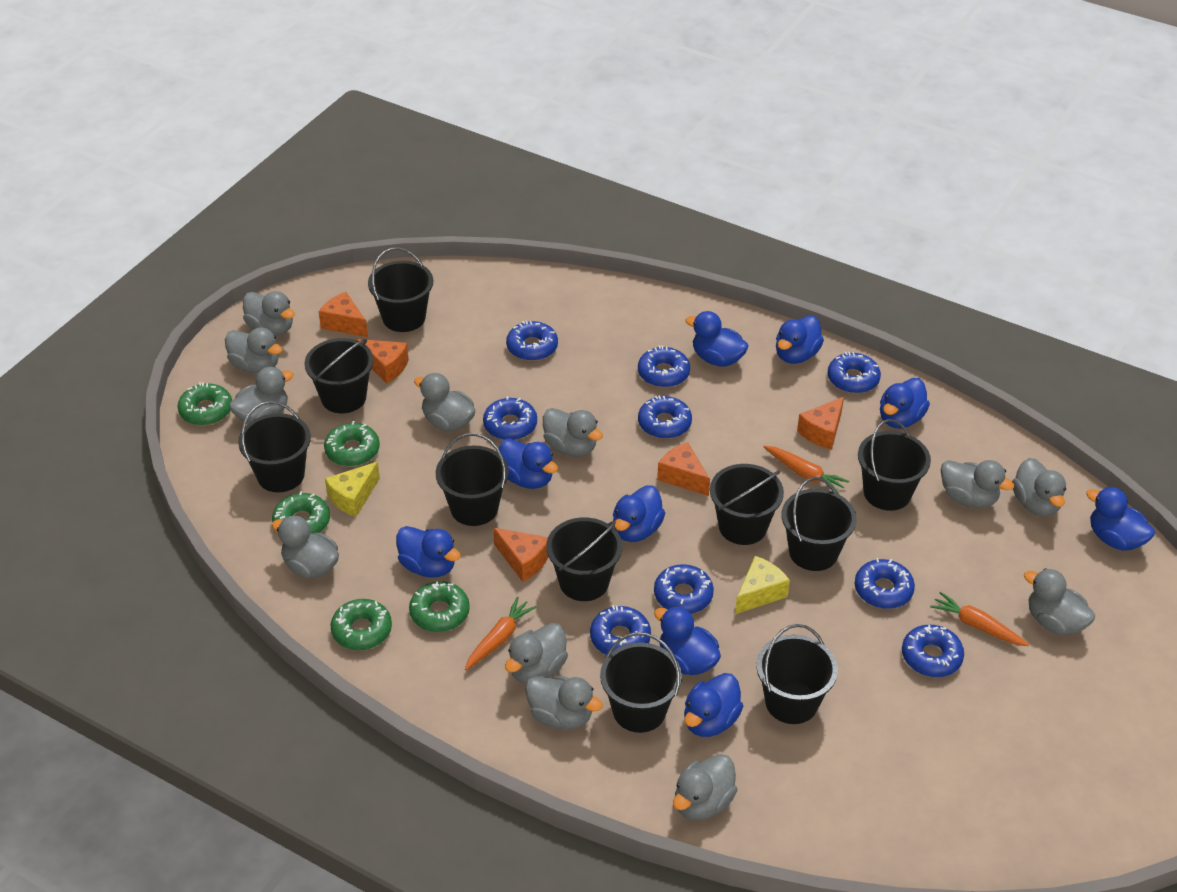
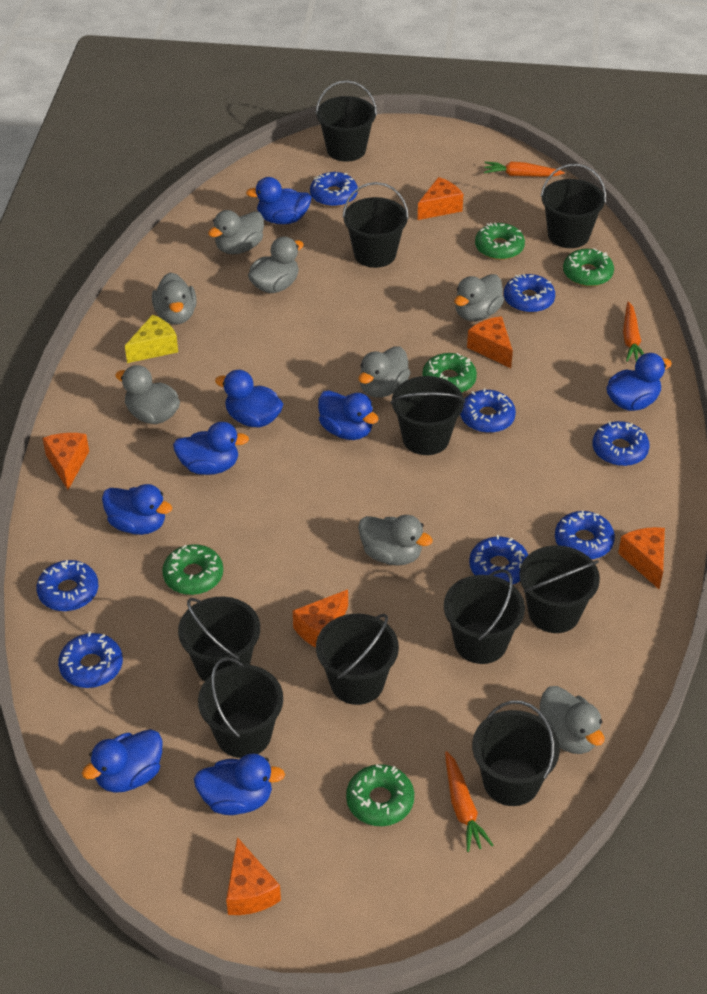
blue donut: [483,396,537,440] [506,321,558,361] [590,605,651,655] [638,345,690,387] [638,395,692,439] [654,564,714,614] [828,352,881,393] [855,558,915,609] [902,625,964,677] = 9 -> [36,560,98,611] [58,632,123,688] [310,172,358,207] [460,388,516,433] [469,535,528,584] [504,274,555,313] [555,511,615,559] [592,421,650,466] = 8
blue duck: [396,526,461,578] [499,438,558,489] [613,485,665,542] [654,606,721,675] [684,673,743,737] [685,311,749,367] [776,315,824,364] [880,378,930,428] [1086,487,1155,551] = 9 -> [82,729,162,793] [102,484,172,535] [173,422,249,475] [194,753,285,815] [215,370,283,428] [246,177,312,224] [318,390,379,440] [606,353,672,411] = 8
grey duck: [225,327,282,373] [229,367,294,423] [243,291,295,336] [272,516,339,578] [414,373,475,432] [505,623,568,683] [525,676,603,730] [543,408,603,457] [673,754,737,820] [941,460,1014,508] [1012,458,1066,516] [1024,568,1095,635] = 12 -> [115,365,180,424] [152,273,197,325] [208,210,264,254] [248,236,304,293] [358,346,411,398] [358,515,433,566] [454,274,504,321] [538,686,604,754] = 8
orange cheese: [319,292,368,338] [356,339,409,384] [493,528,548,582] [657,442,710,496] [797,397,844,450] = 5 -> [43,433,89,490] [226,837,281,915] [293,589,348,647] [417,177,463,220] [467,316,513,368] [618,527,665,589] = 6
yellow cheese: [325,462,380,517] [735,556,790,614] = 2 -> [125,314,178,363] = 1

